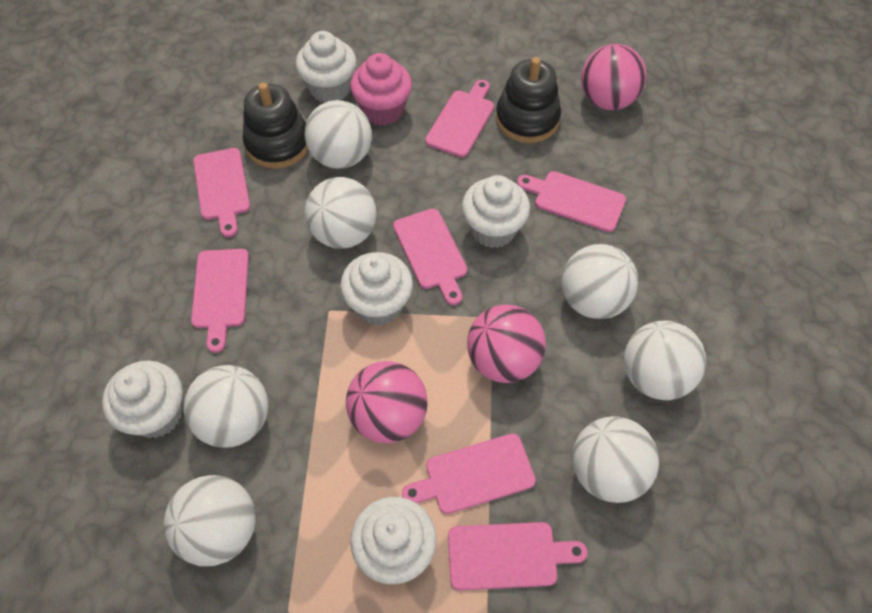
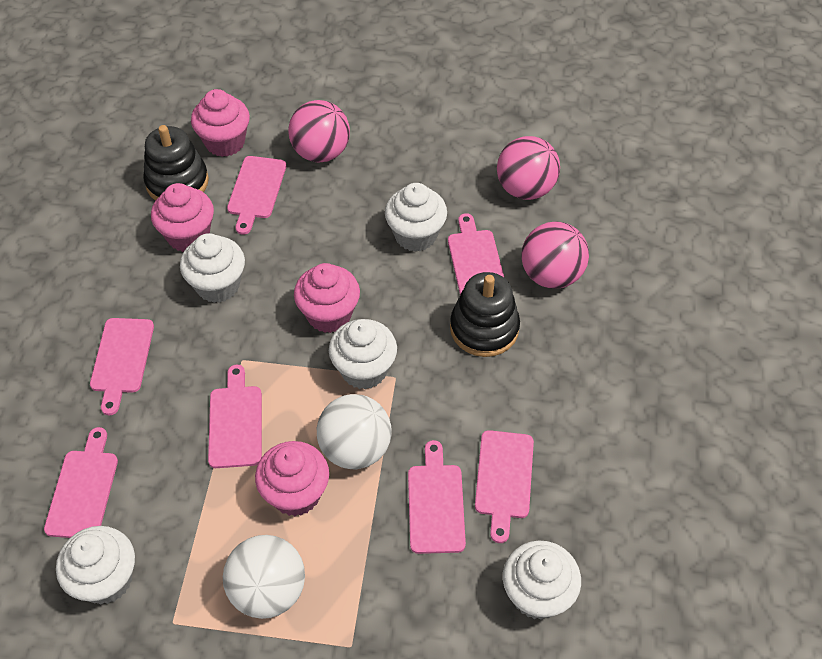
pink cupcake: [350,53,412,126] = 1 -> [151,183,214,252] [191,89,250,157] [255,441,329,516] [294,263,360,333] = 4
white ball: [164,475,256,566] [184,365,268,448] [304,100,372,169] [305,177,377,249] [562,244,638,319] [572,416,659,503] [624,321,706,400] = 7 -> [223,535,305,619] [317,394,392,469] = 2

